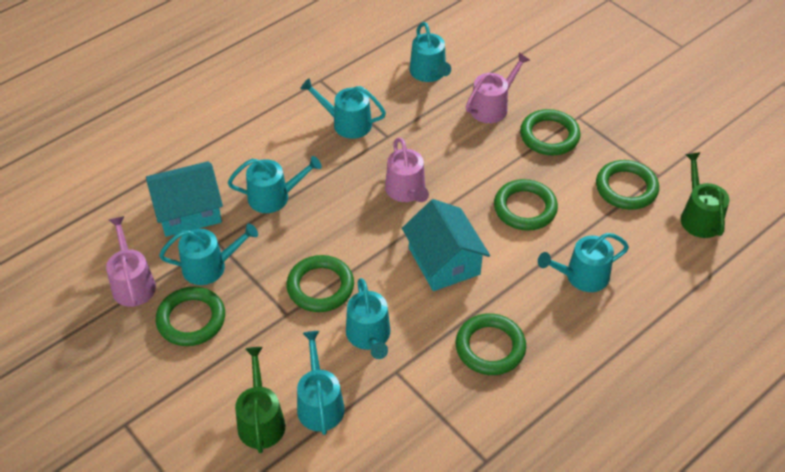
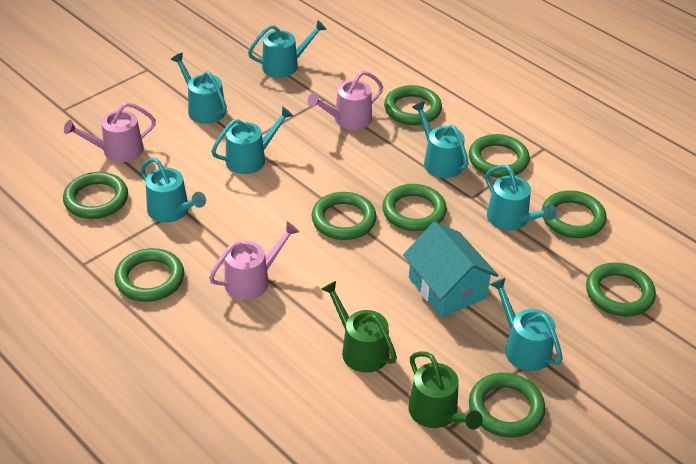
green ring: [156,287,225,346] [286,255,354,312] [456,313,526,375] [494,179,558,231] [520,109,581,155] [596,160,659,210] = 6 -> [63,172,128,219] [115,248,184,302] [311,192,377,240] [382,184,447,231] [384,85,442,125] [469,134,530,178] [469,373,545,438] [542,190,607,238] [586,262,656,317] = 9
turquoise house: [146,161,223,237] [402,199,490,291] = 2 -> [403,222,498,317] = 1

